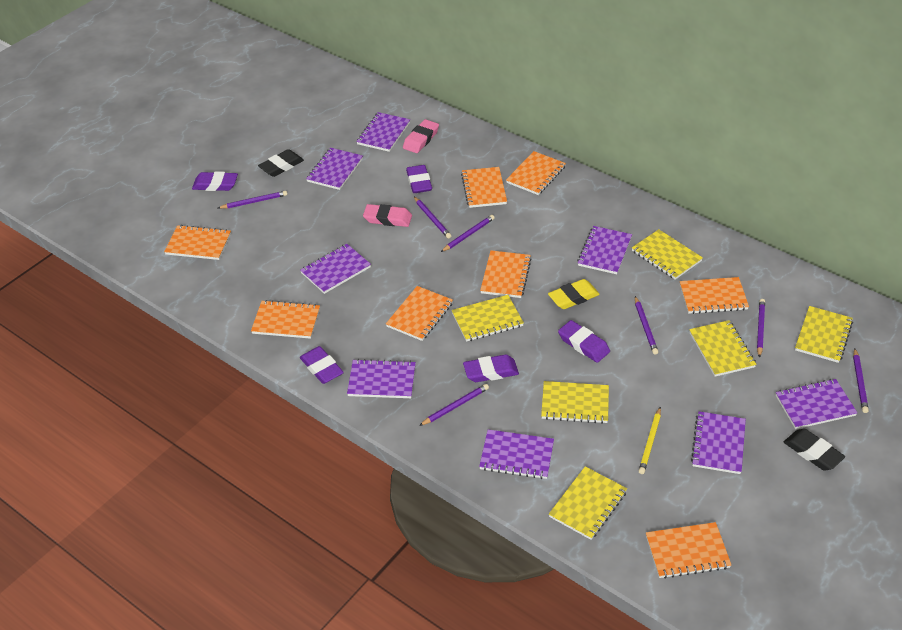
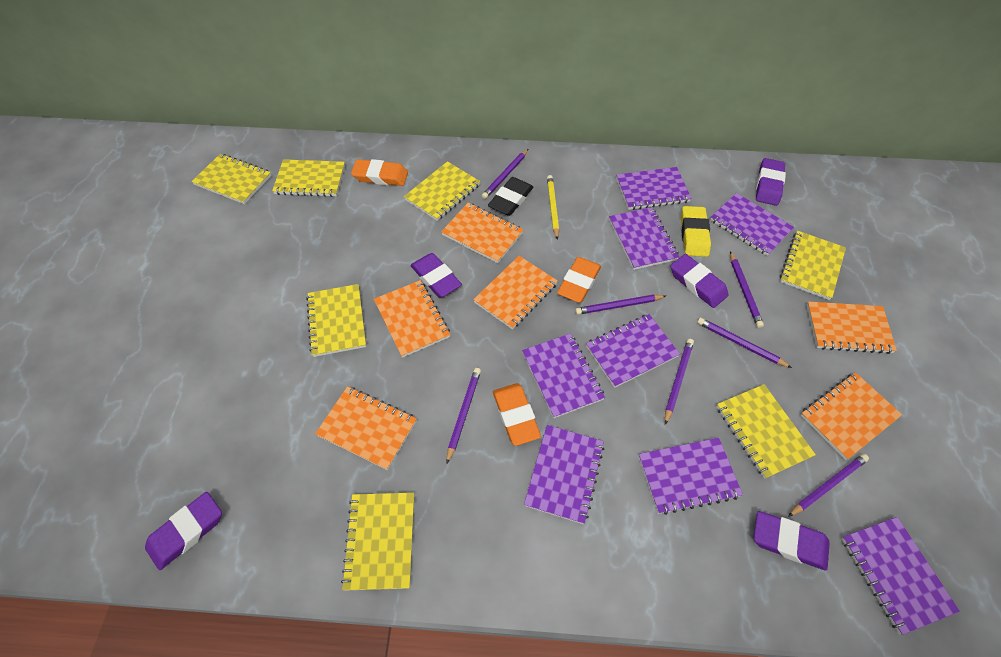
black eraser: [258,149,304,177] [784,429,845,470] = 2 -> [488,177,533,216] = 1
orange eraser: none = 0 -> [351,159,408,186] [493,383,541,446] [557,257,601,303] = 3
orange notebook: [164,225,231,260] [251,300,320,339] [386,286,453,341] [461,167,507,208] [480,250,532,298] [506,151,566,195] [646,522,731,579] [680,277,749,314] = 8 -> [315,386,417,470] [374,280,450,358] [441,203,523,263] [473,256,558,329] [800,372,902,460] [807,301,897,354] = 6
pink eraser: [363,204,412,227] [403,119,439,153] = 2 -> none = 0
yellow notebook: [452,295,524,342] [541,381,609,424] [549,466,627,540] [632,229,703,280] [689,320,757,377] [795,306,853,363] = 6 -> [192,154,271,204] [272,159,345,197] [306,284,366,357] [341,493,414,591] [404,161,480,221] [716,384,816,479] [780,231,846,300] = 7

